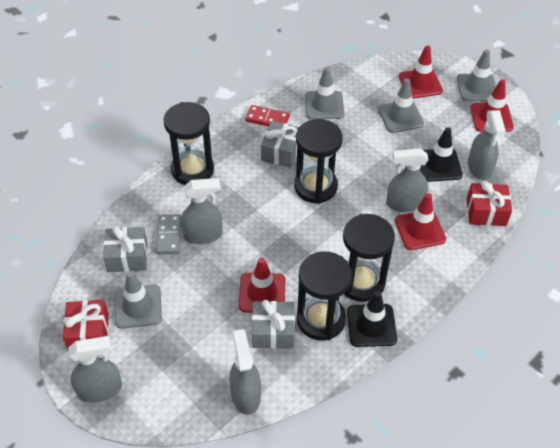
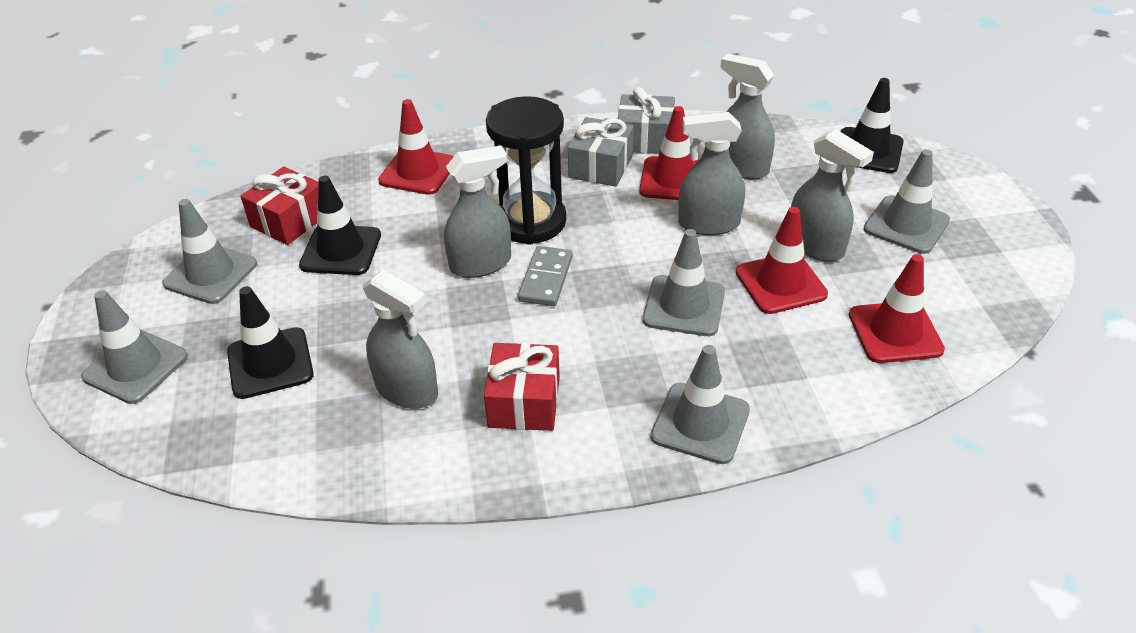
black hourglass: [163,102,214,185] [294,119,343,204] [297,251,352,341] [343,214,395,302] = 4 -> [486,96,566,245] = 1
black traffic cone: [347,291,397,347] [420,127,463,182] = 2 -> [227,286,314,399] [299,176,381,275] [840,78,904,173] = 3
grey gift: [103,226,147,272] [252,300,295,349] [261,121,298,168] = 3 -> [568,117,634,187] [618,87,675,154] = 2
grey traffic cone: [115,271,162,329] [305,67,344,119] [378,79,424,133] [457,49,496,101] = 4 -> [81,290,188,404] [162,199,257,304] [643,229,725,336] [651,345,750,464] [864,149,950,254] = 5
red domino: [245,105,290,126] = 1 -> none = 0

